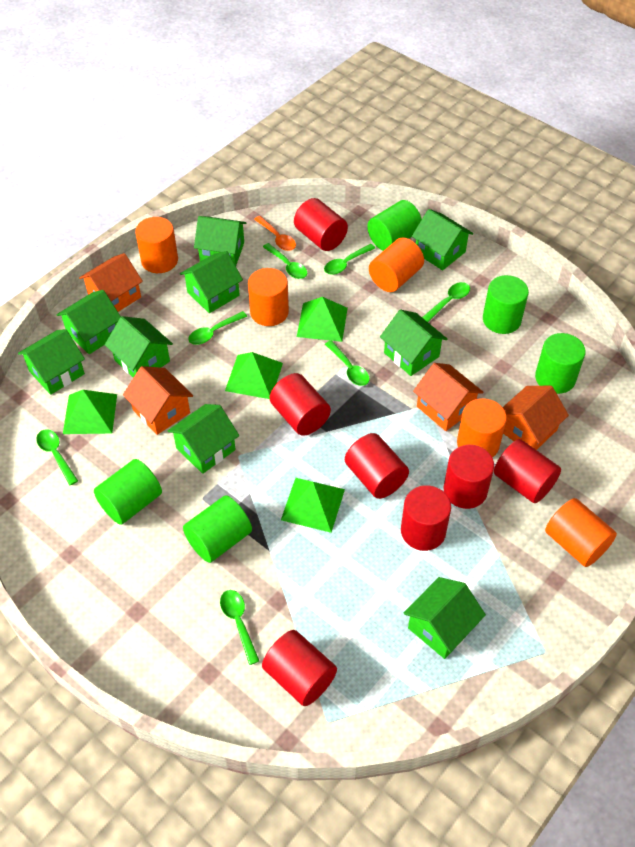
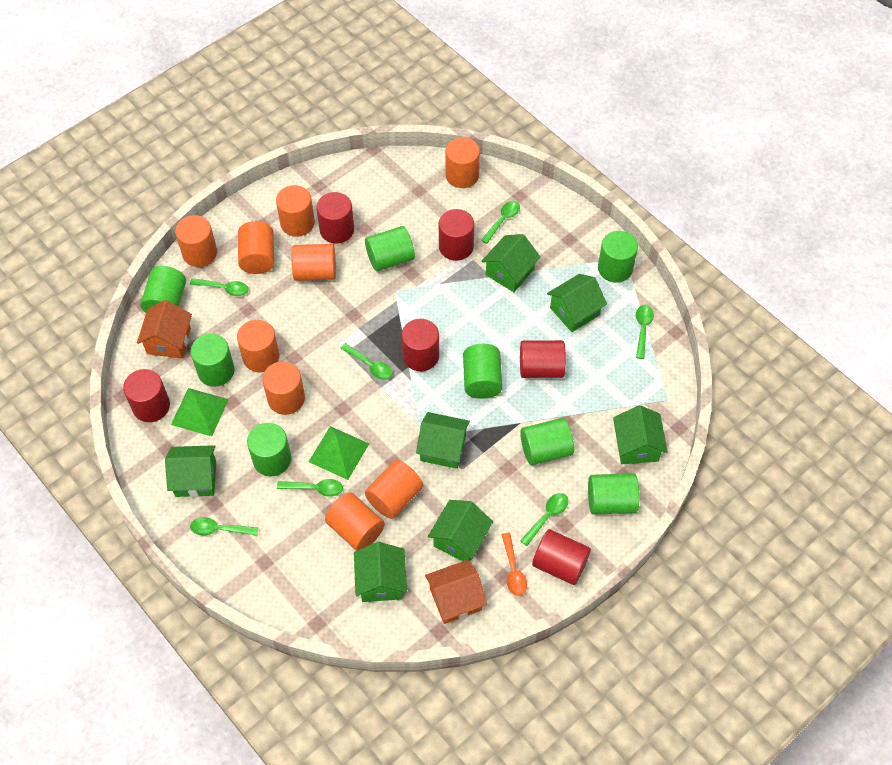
green cylinder: [94,459,162,525] [183,496,252,563] [367,200,422,251] [483,275,529,334] [535,333,586,394] = 5 -> [140,266,186,313] [190,334,235,387] [247,423,291,477] [365,226,415,271] [463,344,502,399] [520,418,574,465] [588,473,639,515] [598,231,638,283] = 8
green house: [18,329,85,395] [56,290,121,354] [105,316,173,378] [168,404,239,474] [180,251,243,313] [194,216,246,266] [380,309,447,376] [404,577,486,659] [412,209,473,270] = 9 -> [165,445,216,497] [354,542,407,602] [416,412,470,469] [428,500,493,561] [481,234,540,292] [547,274,607,332] [613,405,668,464] = 7
green pyramid: [63,390,117,434] [225,352,283,399] [281,478,345,533] [297,297,348,342] = 4 -> [171,388,229,436] [309,426,369,480] = 2
orange cylinder: [135,217,178,273] [248,268,289,326] [369,237,424,292] [457,398,507,458] [545,498,617,567] = 5 -> [175,215,217,267] [237,320,279,372] [238,221,274,274] [262,361,305,415] [276,185,315,237] [291,244,336,281] [325,492,385,551] [365,460,423,519] [446,137,480,188] = 9
orange house: [79,253,143,312] [123,366,193,435] [413,363,484,431] [503,386,569,450] = 4 -> [137,300,192,359] [425,560,487,624] = 2
red cylinder: [262,630,337,706] [270,373,331,436] [294,198,348,251] [345,433,409,499] [401,485,451,551] [444,445,494,509] [494,439,561,503] = 7 -> [123,369,170,422] [316,192,354,244] [401,319,439,371] [439,209,474,261] [520,340,566,378] [532,529,591,585] = 6

